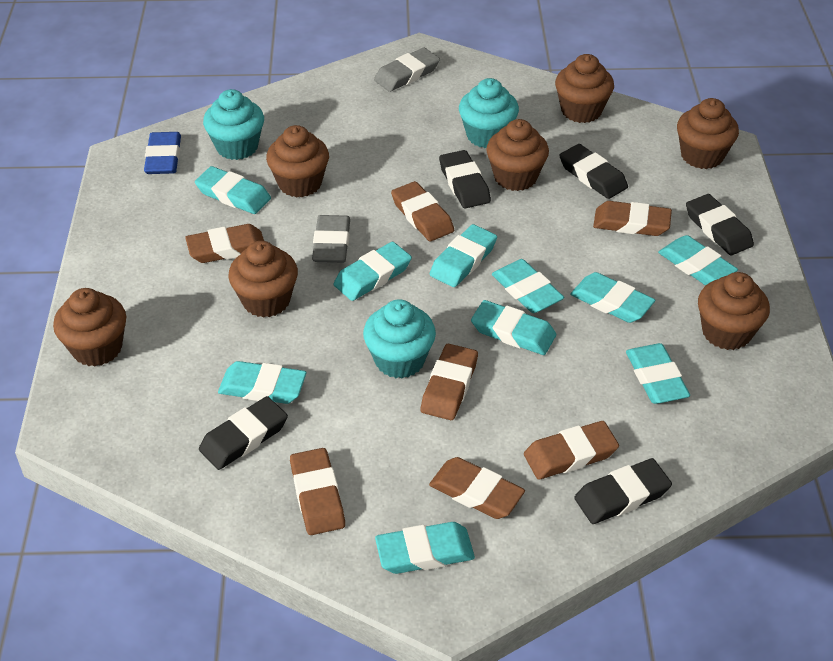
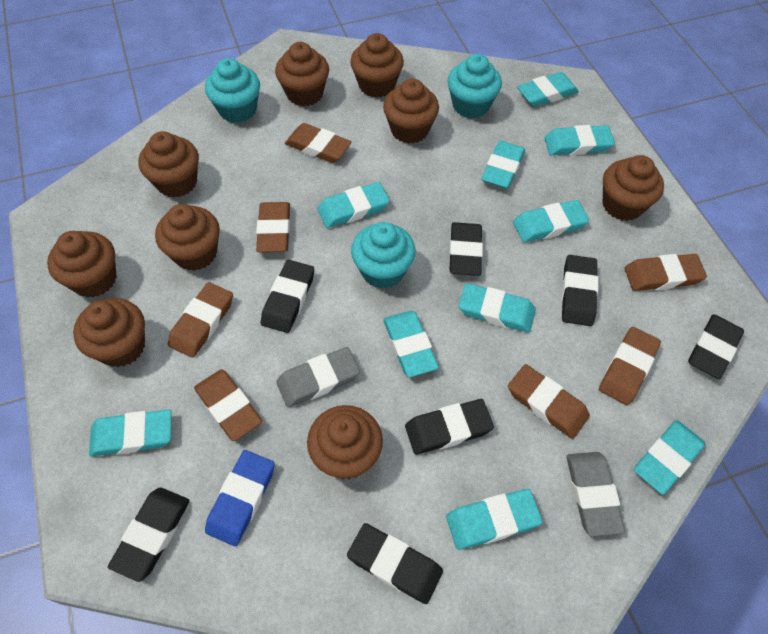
black eraser: [199,396,288,470] [439,150,491,208] [559,144,628,199] [574,458,672,524] [686,194,754,255] = 5 -> [108,488,190,582] [261,260,314,333] [347,523,443,604] [405,399,494,455] [449,222,483,276] [562,255,599,326] [688,314,744,379] = 7
brown cupcake: [53,288,126,366] [228,241,298,318] [266,125,329,197] [486,119,549,191] [555,54,614,123] [677,98,739,169] [698,272,770,350] = 7 -> [47,231,117,298] [73,298,145,367] [138,131,199,198] [155,204,220,271] [275,42,329,106] [307,405,383,479] [350,33,404,98] [383,78,439,144] [603,155,664,221] = 9

